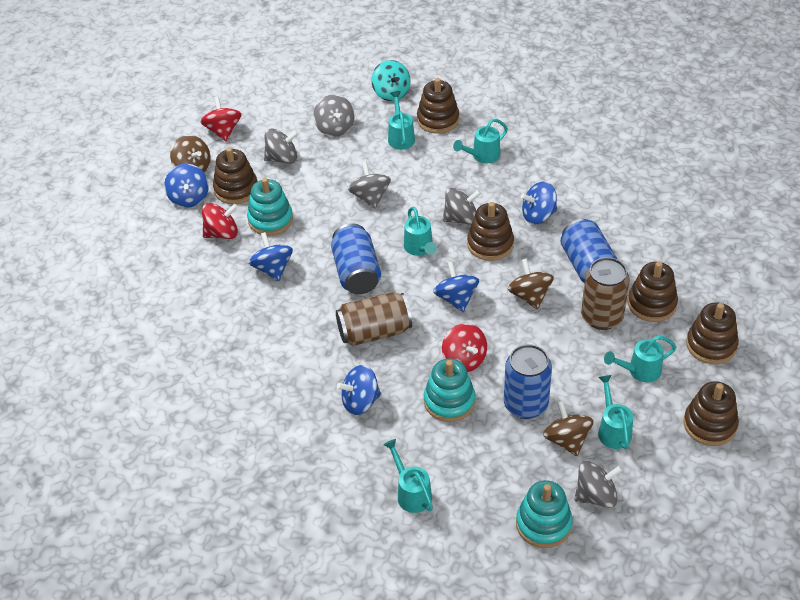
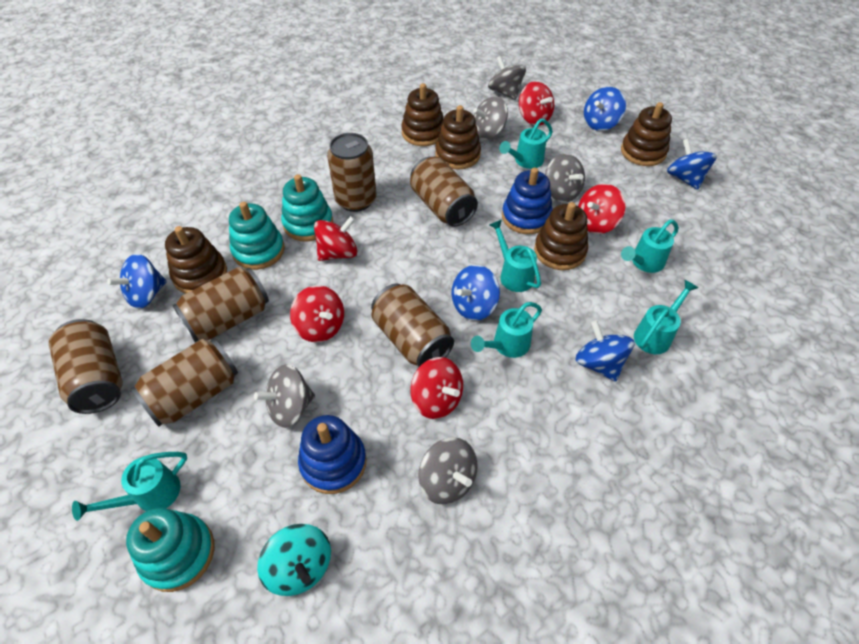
blue can: [331,223,381,294] [504,344,552,419] [560,219,618,283] = 3 -> none = 0
blue stacking toy: none = 0 -> [298,415,367,494] [502,167,553,234] = 2
brown can: [336,292,412,346] [581,257,630,330] = 2 -> [49,319,123,414] [131,339,238,427] [172,267,269,343] [327,133,376,212] [371,283,454,367] [410,157,478,227] = 6
brown spinning top: [170,135,210,173] [508,258,554,310] [543,401,593,456] = 3 -> none = 0
brown stacking toy: [213,147,257,204] [417,78,459,134] [467,202,514,261] [628,262,678,322] [684,381,739,446] [686,303,739,364] = 6 -> [165,226,227,294] [401,83,444,146] [435,105,481,169] [534,202,588,270] [621,102,672,166] = 5
red spinning top: [201,96,242,141] [202,203,238,239] [442,323,487,372] = 3 -> [290,285,344,342] [314,216,357,261] [410,357,463,419] [519,81,554,126] [578,184,625,234] = 5

